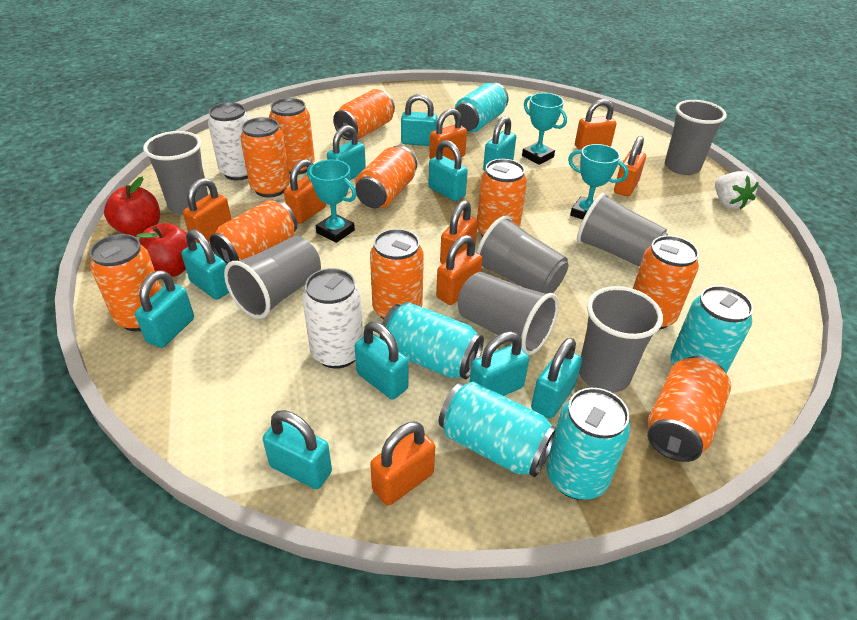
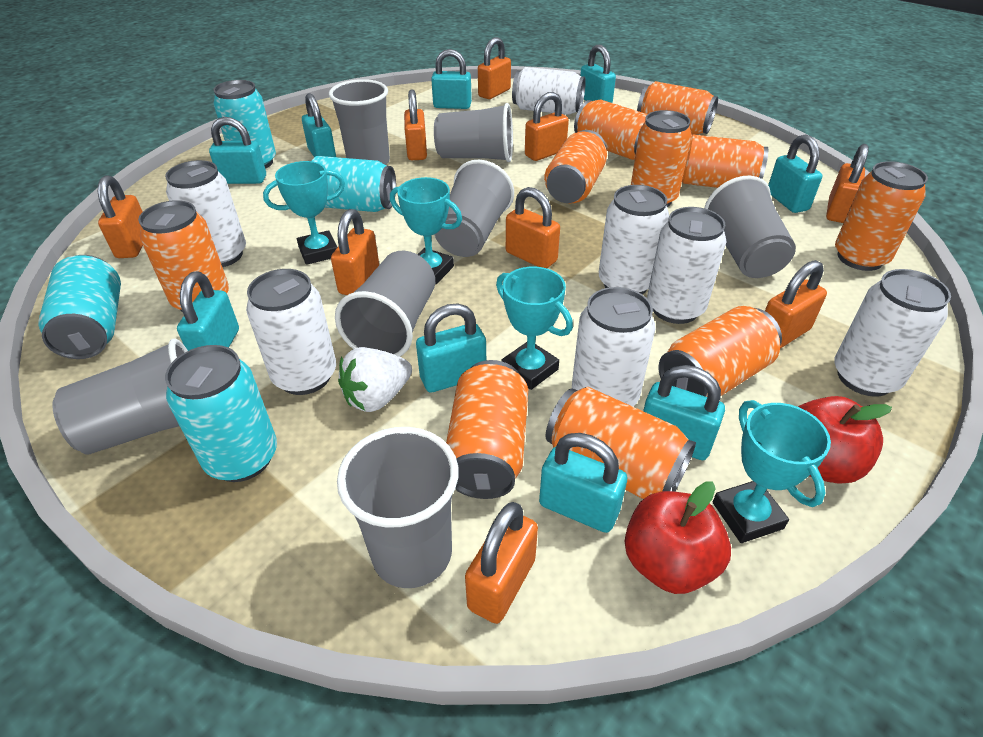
orange padlock: [183,178,232,243] [284,159,326,224] [370,422,435,506] [429,108,467,160] [436,235,482,305] [440,200,478,264] [575,99,617,150] [614,136,646,196] = 8 -> [98,175,143,258] [331,209,379,295] [404,89,427,160] [465,502,538,624] [478,37,511,99] [506,187,560,268] [525,92,569,161] [765,260,827,349] [826,144,869,223] = 9
turquoise can: [380,302,484,380] [439,382,556,477] [454,83,509,132] [547,388,630,500] [671,285,754,374] = 5 -> [38,255,121,359] [165,345,277,482] [213,80,276,169] [312,156,396,212] = 4
turquoise padlock: [135,270,194,348] [181,229,229,300] [263,410,332,489] [327,125,366,180] [355,322,408,399] [401,94,438,146] [428,140,468,201] [469,331,529,396] [483,116,516,171] [531,338,582,419] = 10 -> [177,272,239,351] [209,117,266,184] [302,93,336,157] [416,303,486,393] [431,49,472,109] [539,433,627,533] [580,44,616,103] [643,365,725,460] [768,135,822,213] = 9
turquoise trophy: [307,159,357,243] [522,93,567,165] [568,144,628,220] = 3 -> [263,161,345,265] [390,177,462,284] [496,267,573,390] [713,400,831,543] = 4
white can: [208,102,250,180] [302,268,364,369] = 2 -> [165,160,246,267] [246,269,336,395] [512,67,586,115] [572,287,656,406] [599,185,669,295] [647,207,726,324] [834,269,951,397] = 7

